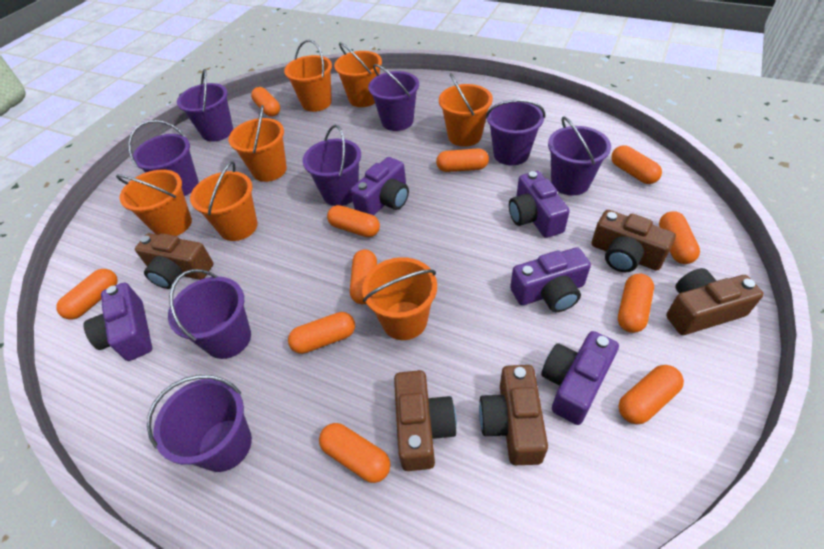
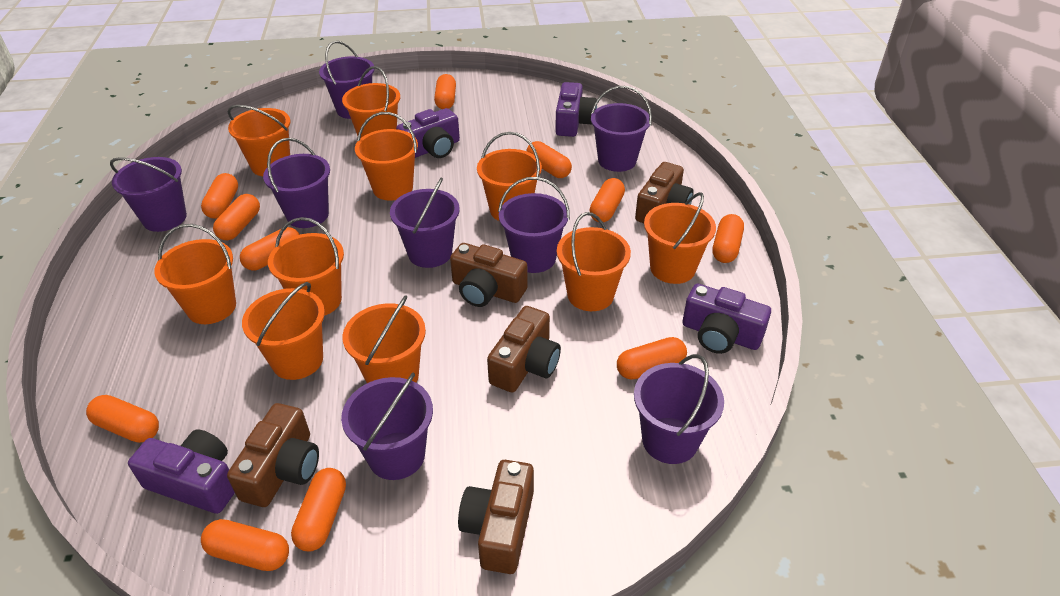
orange bucket: [116,170,192,236] [190,161,258,241] [229,105,287,182] [284,40,332,112] [334,42,382,107] [362,257,437,340] [439,73,493,147] = 7 -> [154,224,236,324] [228,105,290,176] [242,282,325,380] [268,217,344,316] [342,66,400,138] [342,295,426,383] [355,112,418,201] [477,132,542,221] [557,212,631,311] [644,192,716,284] = 10
purple camera: [84,283,152,361] [351,157,409,216] [509,171,570,238] [510,247,591,312] [541,331,619,425] = 5 -> [128,429,235,514] [396,108,460,158] [555,82,597,137] [682,284,771,354] = 4

